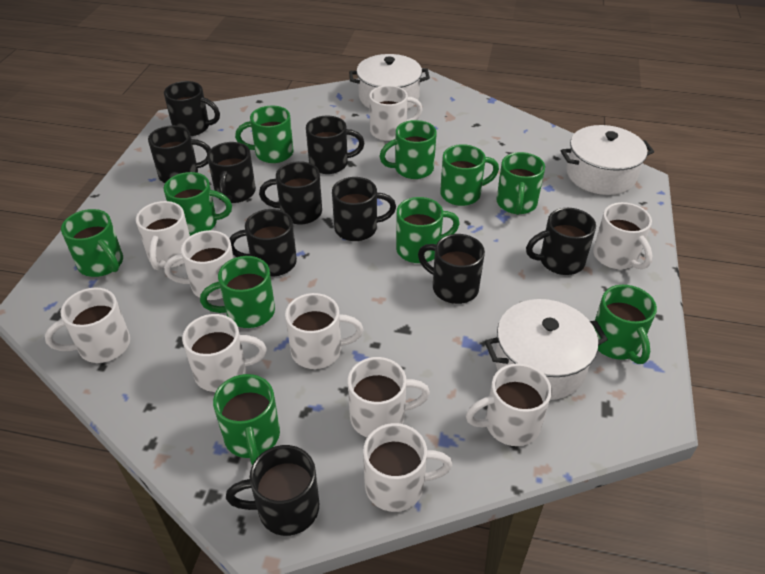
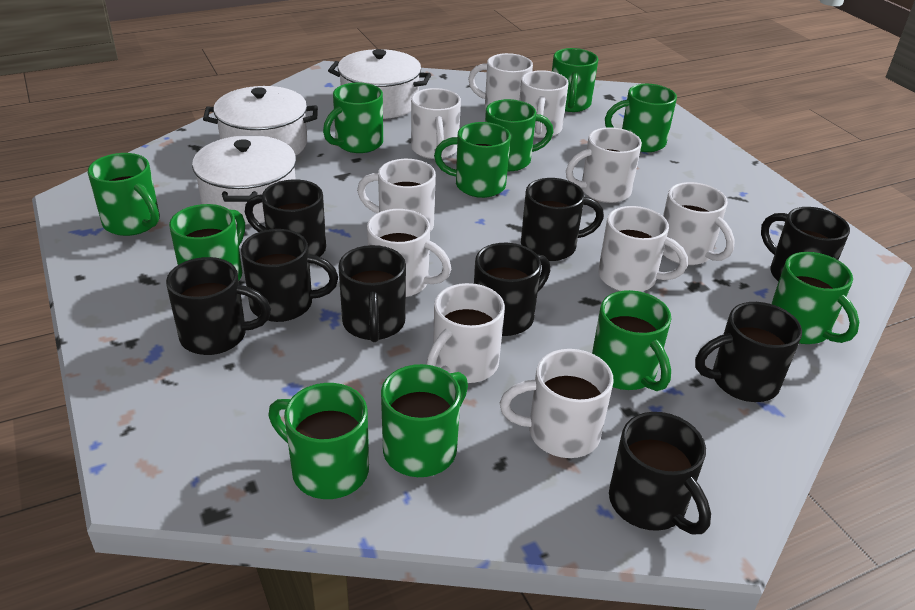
black mug: [148,125,211,183] [164,81,220,136] [207,142,256,203] [226,445,319,536] [229,209,297,277] [259,161,322,225] [306,116,364,174] [332,177,396,241] [418,234,485,304] [526,208,596,275] = 10 -> [166,257,271,355] [241,229,338,322] [245,179,326,257] [338,245,406,342] [474,243,550,336] [521,178,604,261] [609,412,711,534] [695,302,802,402] [761,207,850,282] = 9
green mug: [61,209,123,277] [164,172,232,236] [200,256,275,328] [213,374,280,465] [235,106,293,163] [379,120,437,179] [396,197,460,263] [440,144,499,206] [497,152,545,215] [593,285,657,364] = 10 -> [88,153,160,236] [169,204,245,280] [268,383,369,499] [323,82,383,153] [381,364,468,477] [434,122,511,198] [485,99,553,171] [552,48,598,112] [592,290,671,391] [605,84,677,152] [771,252,859,344] = 11

